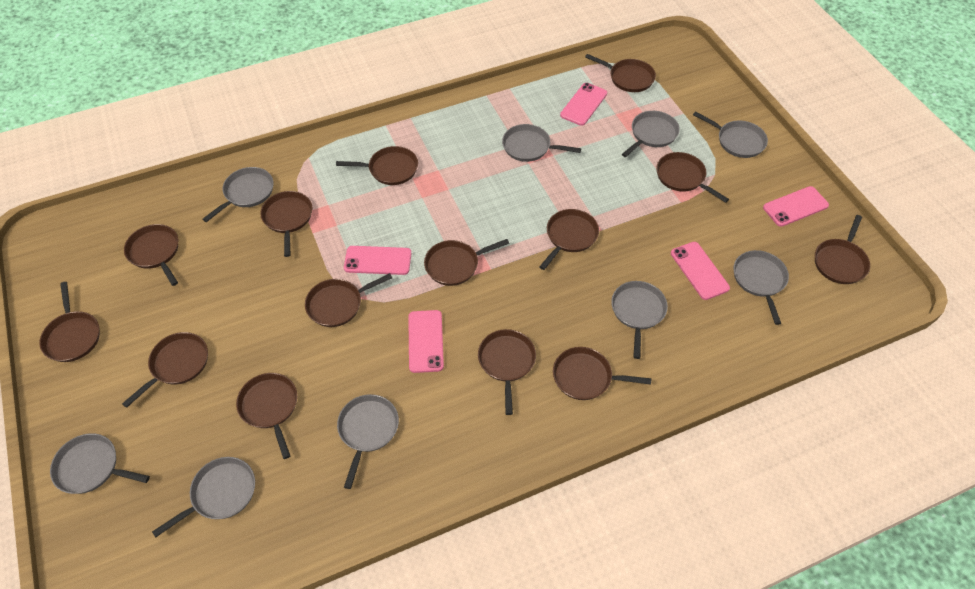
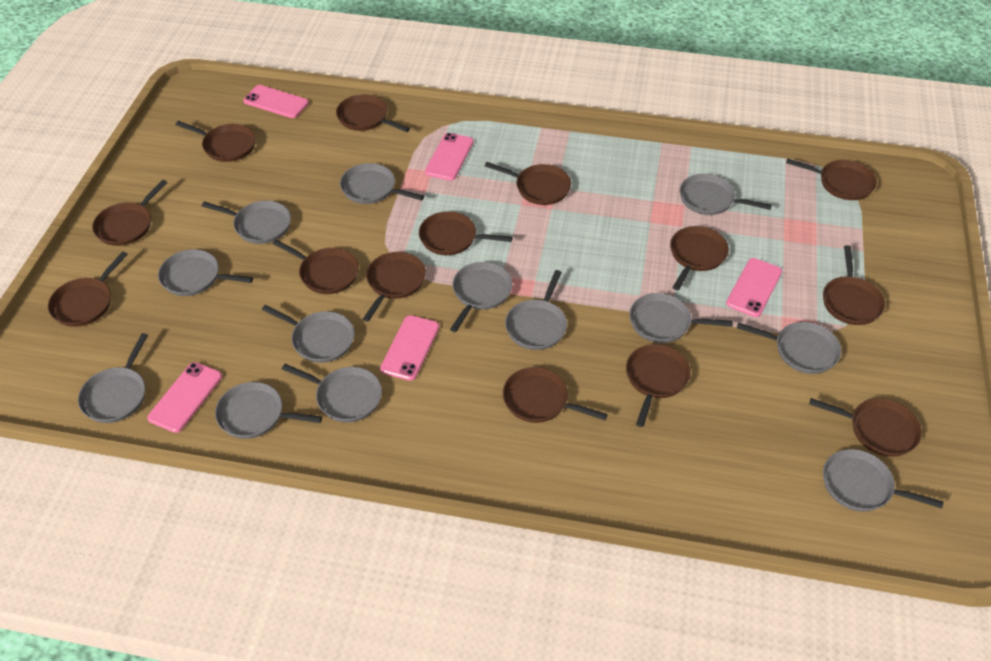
grey pan: [50,433,150,494] [152,457,255,537] [202,167,274,222] [337,394,399,489] [502,124,581,162] [611,281,668,359] [622,111,680,157] [693,111,768,158] [733,250,789,325] = 9 -> [78,333,148,423] [158,249,253,296] [202,201,291,244] [215,382,322,439] [262,305,355,363] [282,364,382,422] [340,163,424,204] [450,262,513,332] [505,270,567,350] [629,293,733,343] [680,174,772,215] [737,322,841,374] [823,449,943,511] = 13

